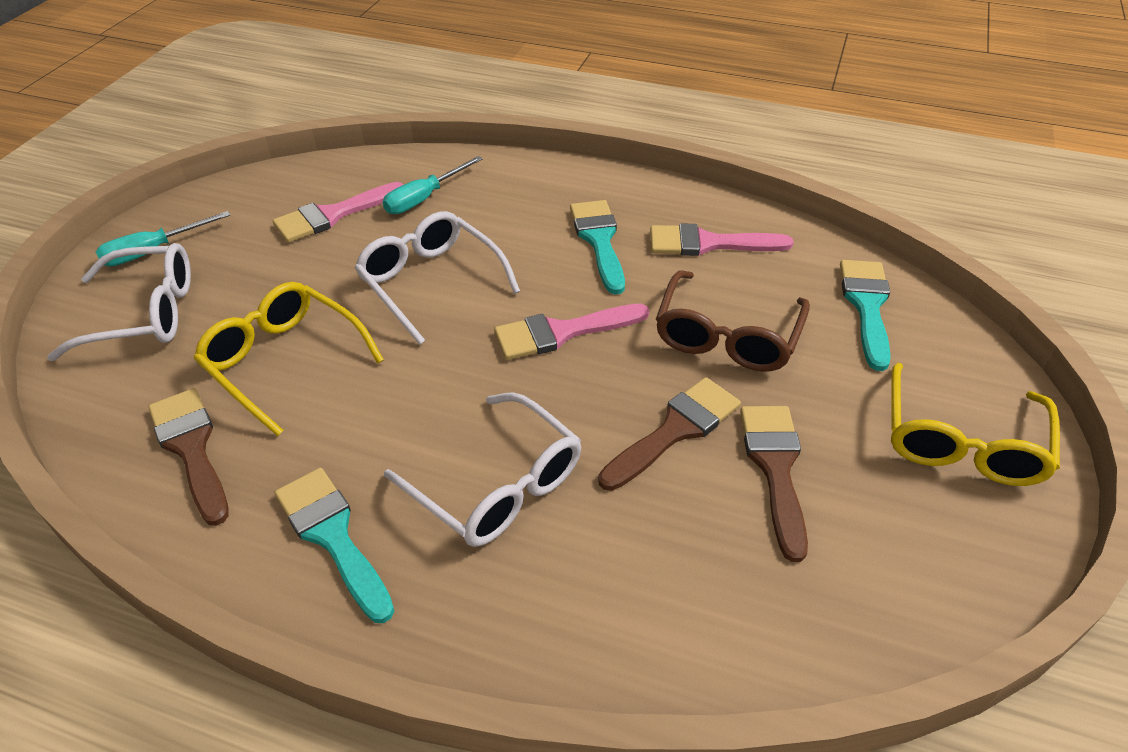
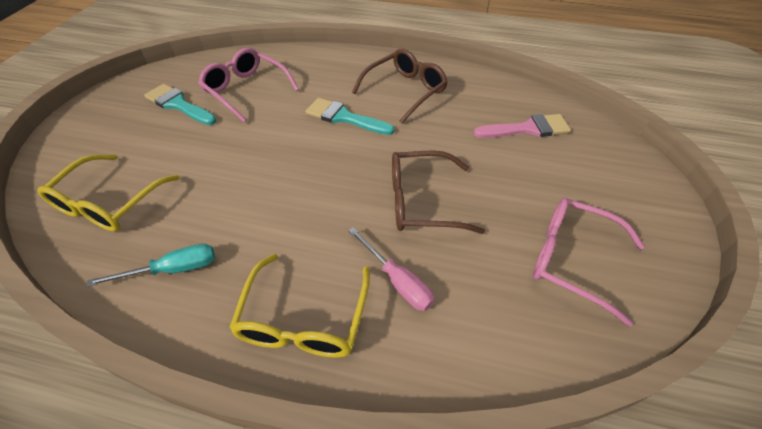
brown brush: [148,388,229,526] [598,377,741,491] [740,406,808,562] = 3 -> none = 0
brown glasses: [656,270,810,372] = 1 -> [352,49,448,124] [392,150,485,234] = 2
pink brush: [273,182,403,243] [494,304,649,360] [650,224,794,256] = 3 -> [474,114,571,138] = 1
pink glasses: none = 0 -> [198,48,299,123] [533,197,645,327] = 2
pink screwdriver: none = 0 -> [348,227,434,311] = 1
turquoise brush: [275,468,394,623] [570,200,625,294] [840,260,891,371] = 3 -> [144,84,217,125] [305,98,395,135] = 2
turquoise screwdriver: [96,211,230,267] [383,156,483,214] = 2 -> [86,244,215,287] = 1
white glasses: [47,243,191,361] [355,211,520,345] [384,392,581,547] = 3 -> none = 0

